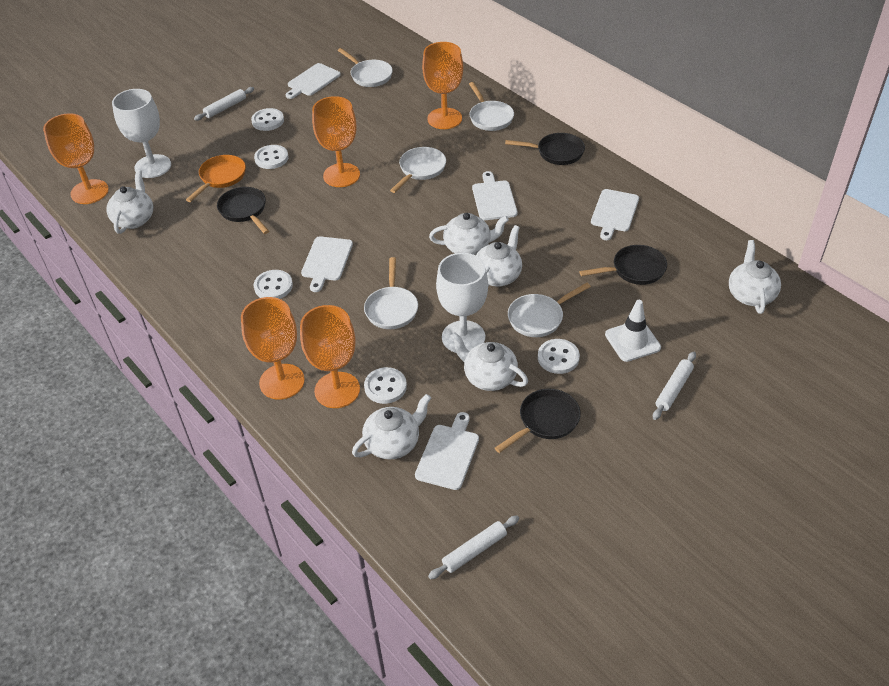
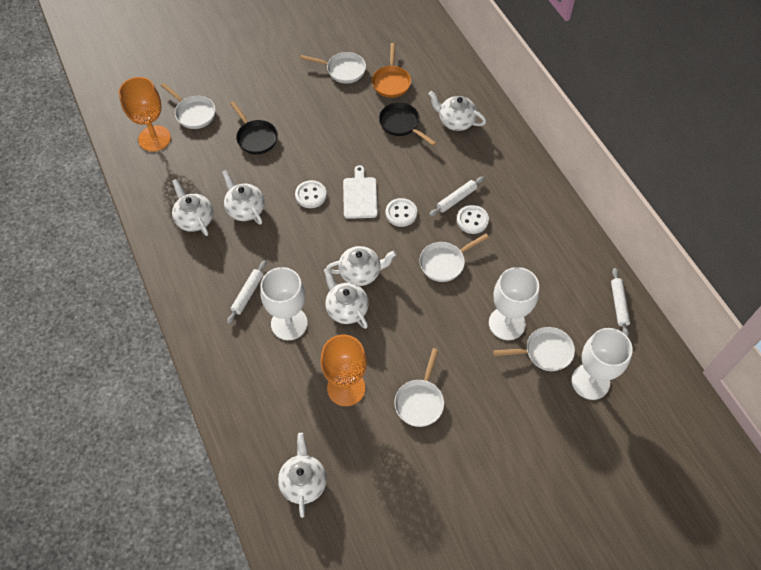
black pan: [217,187,269,234] [495,389,581,453] [505,133,585,165] [579,245,667,285] = 4 -> [230,101,278,154] [379,102,436,146] = 2
orange goblet: [43,113,109,204] [241,297,305,400] [300,305,360,408] [312,96,360,187] [422,42,463,129] = 5 -> [119,77,171,152] [320,335,367,406] = 2
white button: [251,108,284,131] [254,145,288,169] [254,270,293,299] [364,367,407,404] [538,339,580,374] = 5 -> [295,180,327,208] [386,198,417,227] [457,205,489,234] = 3
white cutting board: [285,63,341,99] [301,236,353,292] [415,412,479,490] [472,171,518,220] [591,189,639,240] = 5 -> [343,165,378,219] = 1
white goblet: [112,89,171,178] [436,253,488,353] = 2 -> [260,267,308,340] [489,267,539,340] [571,328,633,400] = 3
white traffic cone: [605,300,661,362] = 1 -> none = 0

